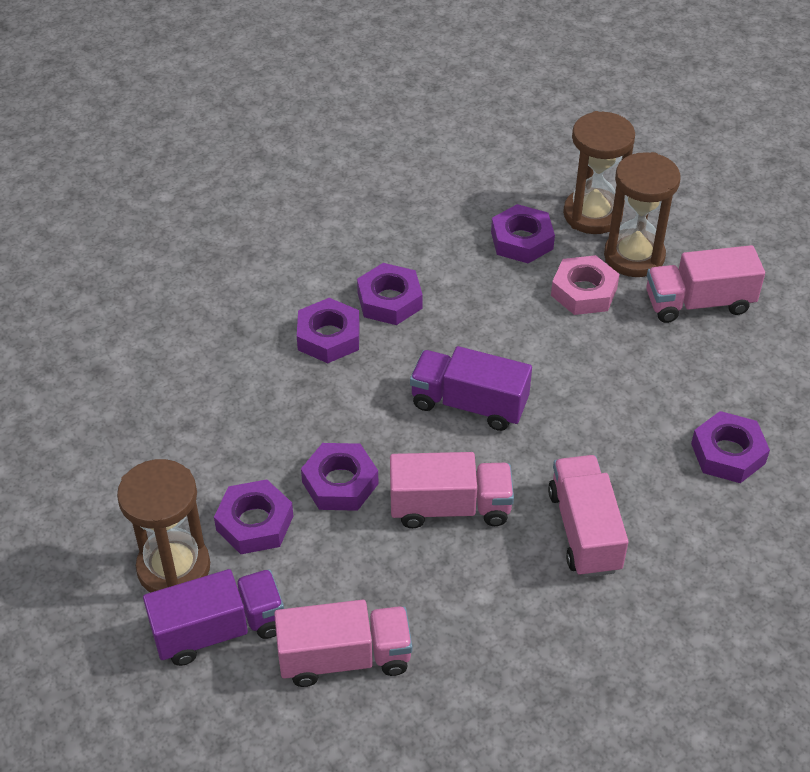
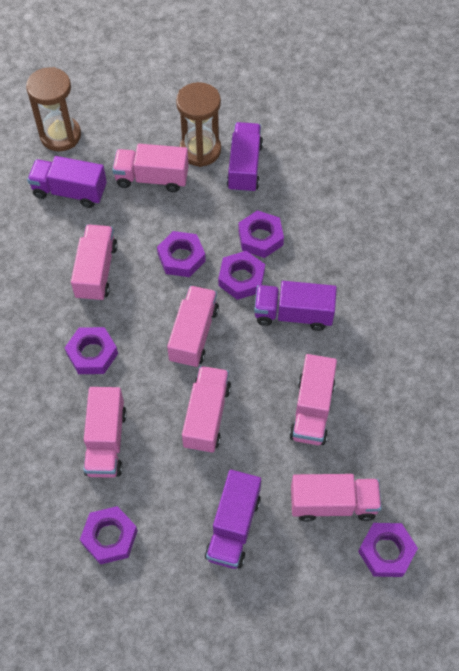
brown hourglass: [117,459,210,593] [563,111,635,234] [604,152,681,277] = 3 -> [26,67,81,151] [176,82,221,167] = 2
pink nut: [551,255,620,315] = 1 -> none = 0
pink truck: [274,600,412,687] [390,452,514,528] [548,455,629,577] [646,245,765,323] = 4 -> [71,224,118,302] [83,387,127,478] [112,144,189,192] [167,286,219,368] [182,366,231,453] [289,354,337,445] [291,474,382,522] = 7
purple truck: [143,569,284,666] [410,346,532,431] = 2 -> [27,156,107,208] [205,470,261,569] [227,122,263,193] [254,281,337,331] = 4

